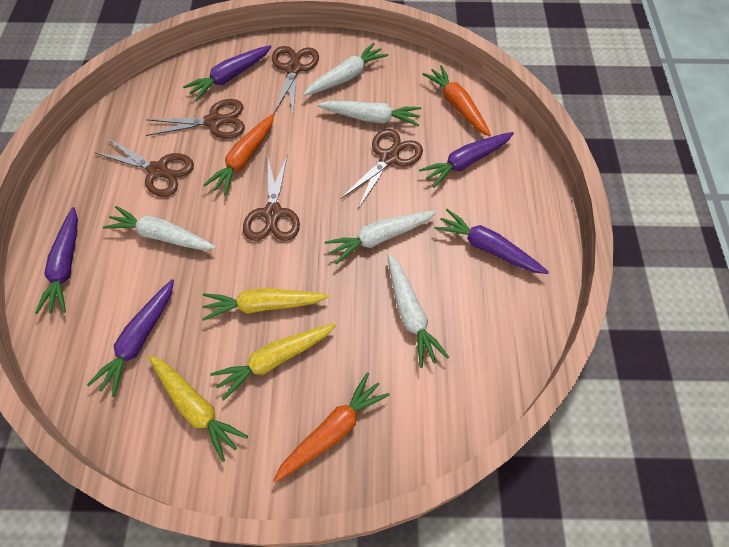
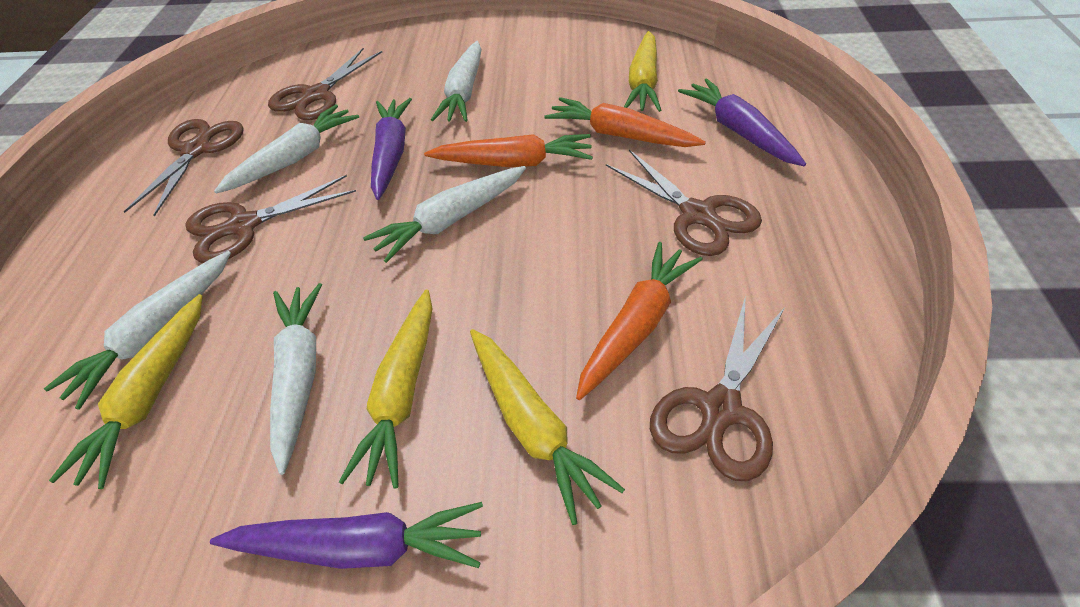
purple carrot: [35,207,78,314] [87,279,174,397] [183,45,272,100] [419,132,514,188] [434,209,549,274] = 5 -> [210,502,483,569] [371,98,412,200] [678,79,806,166] = 3
yellow carrot: [149,355,248,462] [202,288,329,321] [210,323,336,401] = 3 -> [49,294,203,489] [339,290,433,489] [470,329,625,525] [624,31,661,112] = 4

